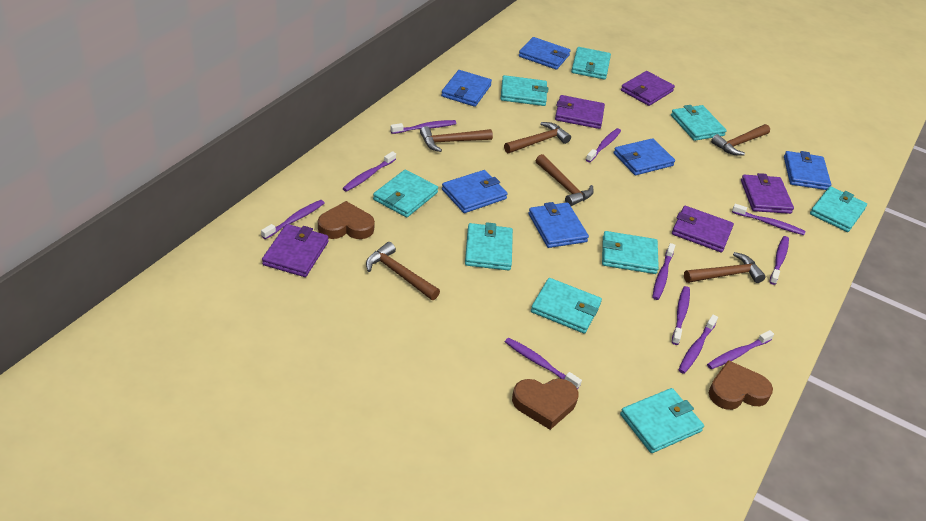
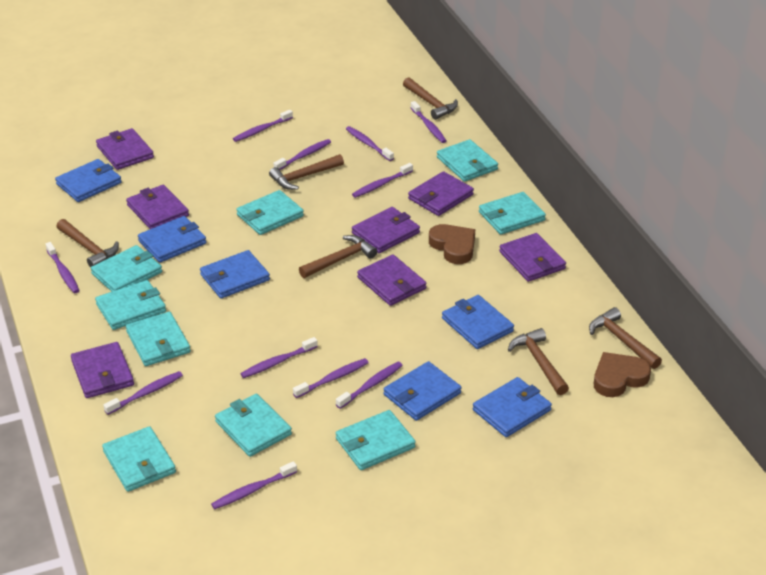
brown heart: [318,201,375,239] [512,379,578,430] [709,360,773,410] = 3 -> [429,224,475,264] [594,352,651,397] = 2
purple wallet: [262,224,329,277] [555,95,605,129] [621,71,675,106] [672,206,734,253] [741,173,794,214] = 5 -> [71,342,134,398] [96,128,154,170] [126,185,189,229] [352,207,420,253] [357,255,427,306] [408,171,474,216] [499,233,566,282] = 7

